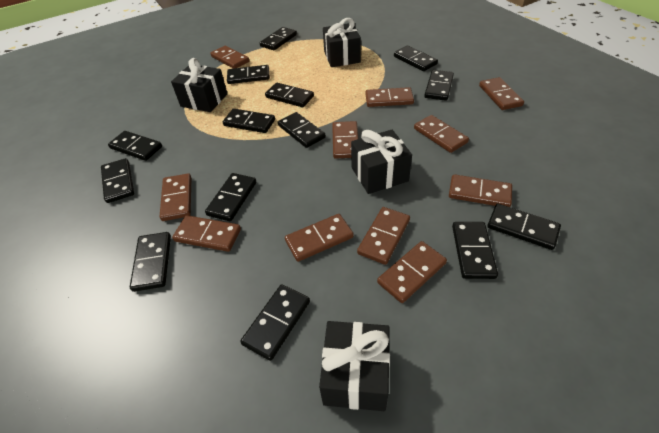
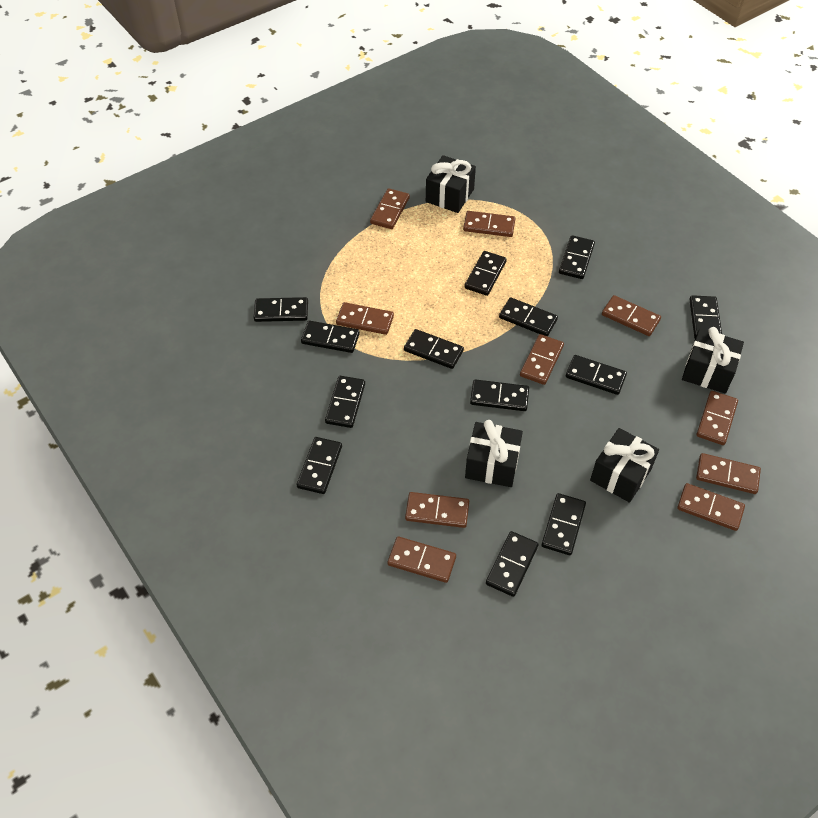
black domino: [101,158,134,203] [108,131,162,161] [130,232,171,292] [205,173,256,221] [223,109,275,133] [227,65,270,84] [240,284,310,361] [260,27,297,50] [265,83,314,107] [278,112,325,148] [394,46,438,71] [424,70,454,101] [452,222,498,279] [487,204,561,250] = 14 -> [254,297,308,322] [297,437,342,494] [301,321,360,353] [325,376,365,428] [404,329,464,369] [464,251,507,296] [470,379,529,411] [486,531,539,597] [499,297,558,336] [541,493,586,555] [559,235,595,279] [566,355,627,395] [689,295,722,338] = 13
brown domino: [160,173,191,221] [172,215,241,252] [210,46,249,69] [285,214,354,262] [332,121,358,159] [357,207,410,265] [365,87,414,107] [377,241,447,303] [414,115,469,153] [449,174,512,207] [479,77,524,110] = 11 -> [336,302,394,335] [370,188,410,229] [388,536,456,583] [405,492,469,528] [463,211,516,237] [520,334,564,385] [602,295,661,336] [677,483,745,531] [696,391,738,445] [696,453,761,494] = 10

